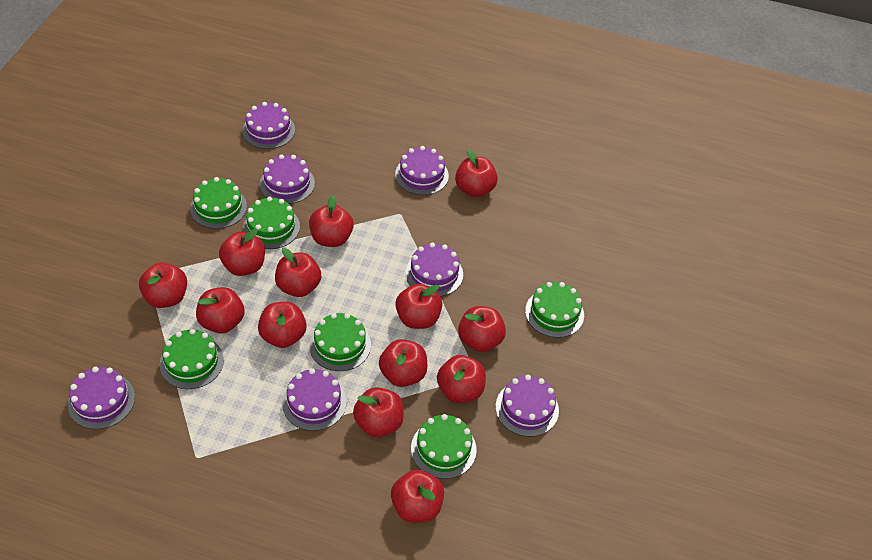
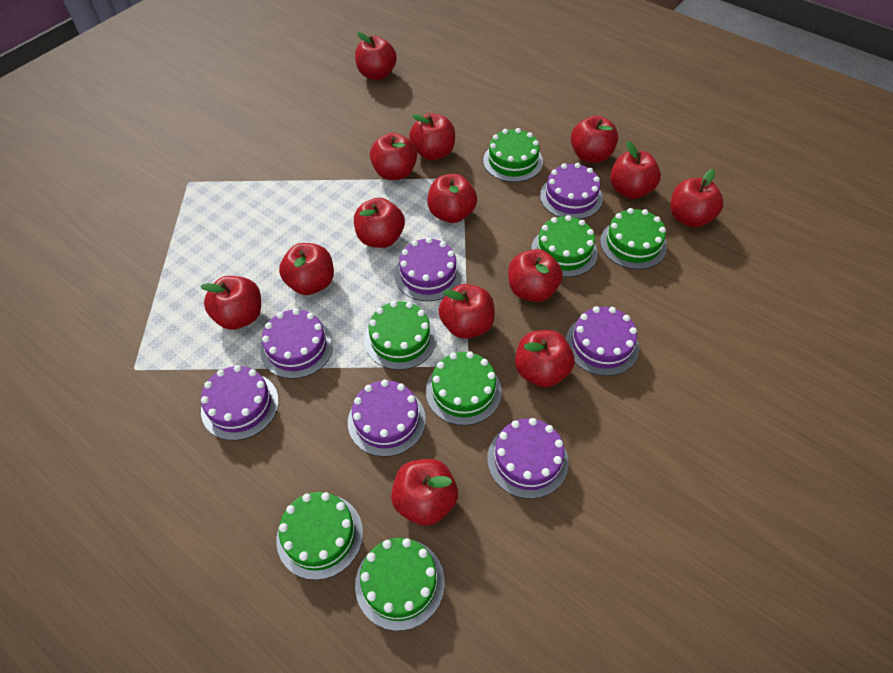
green cake: [160,329,224,389] [190,177,247,229] [243,197,300,249] [309,313,371,371] [411,414,477,479] [525,282,584,338] = 6 -> [276,492,363,580] [355,538,445,631] [364,301,437,370] [426,351,502,425] [483,128,543,182] [531,215,598,277] [600,208,667,269] = 7
red apple: [139,263,187,308] [196,287,245,333] [219,229,265,276] [258,302,307,348] [275,248,321,297] [309,195,354,247] [353,387,404,437] [379,339,427,387] [391,469,444,523] [395,284,442,329] [437,355,486,403] [455,149,498,197] [458,306,506,352] = 13 -> [200,276,261,330] [279,243,334,295] [354,198,405,248] [355,32,397,80] [370,133,417,180] [391,459,458,526] [409,113,455,160] [427,174,477,223] [438,284,495,339] [508,249,563,302] [515,330,575,387] [571,116,618,163] [610,141,661,199] [671,169,724,227] = 14

